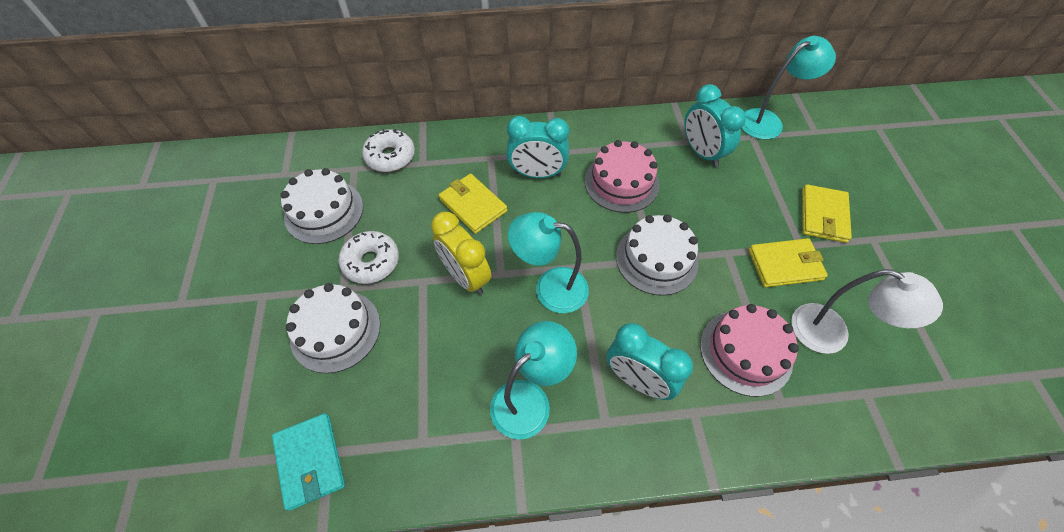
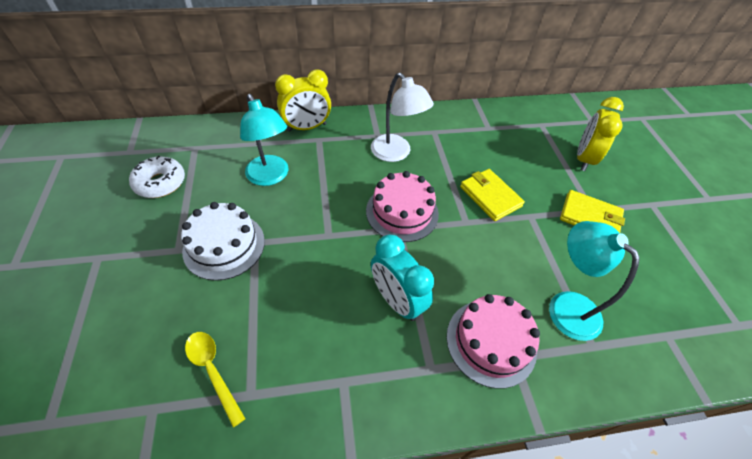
turquoise clock: [506,116,569,178] [606,323,693,400] [684,84,746,167] = 3 -> [371,235,434,321] = 1
turquoise lamp: [490,321,577,440] [508,212,589,313] [742,36,836,140] = 3 -> [240,94,288,186] [549,221,640,341] = 2
turquoise wallet: [272,413,345,511] = 1 -> none = 0
white cake: [281,168,363,244] [286,283,380,373] [616,214,699,296] = 3 -> [181,202,265,281] = 1
white donut: [338,231,399,284] [362,129,415,172] = 2 -> [129,156,185,198] = 1
yellow clock: [431,212,491,295] = 1 -> [275,69,331,132] [577,97,624,171] = 2
yellow spoon: none = 0 -> [185,332,246,427] = 1
yellow wallet: [439,174,507,234] [749,238,828,287] [802,184,852,243] = 3 -> [460,169,525,221] [560,190,625,233] = 2

